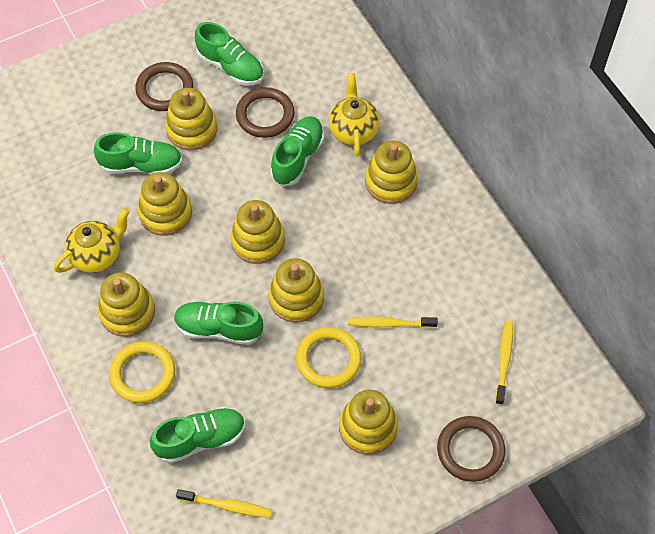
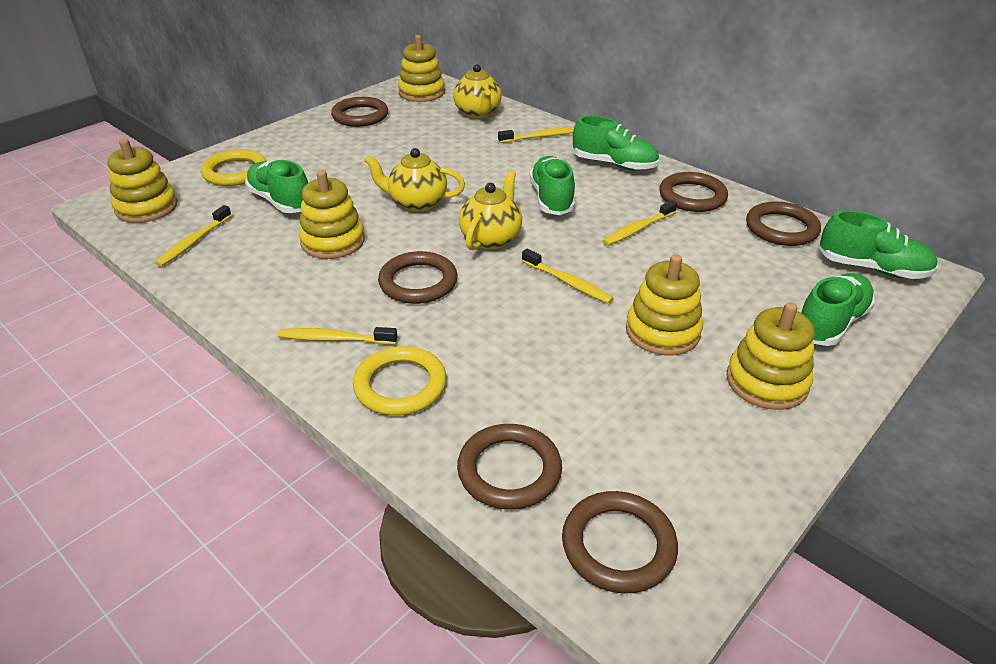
brown ring: [135,62,194,111] [236,87,295,138] [437,416,505,482] = 3 -> [331,97,388,127] [378,251,458,304] [457,424,562,510] [562,491,678,593] [659,172,728,212] [746,201,821,246] = 6
yellow stacking toy: [98,272,155,337] [138,172,192,236] [165,88,217,150] [230,200,285,264] [268,258,324,323] [339,390,398,455] [365,141,418,204] = 7 -> [107,139,177,223] [298,170,365,259] [398,35,445,102] [626,254,703,355] [727,302,814,410] = 5
yellow teapot: [54,208,130,273] [329,73,380,157] = 2 -> [364,148,465,212] [453,64,502,118] [459,171,522,250] = 3
yellow toothbrush: [176,489,272,518] [348,317,438,328] [495,320,513,405] = 3 -> [155,205,232,267] [278,327,397,344] [498,127,574,143] [522,249,614,304] [602,200,677,245] = 5

